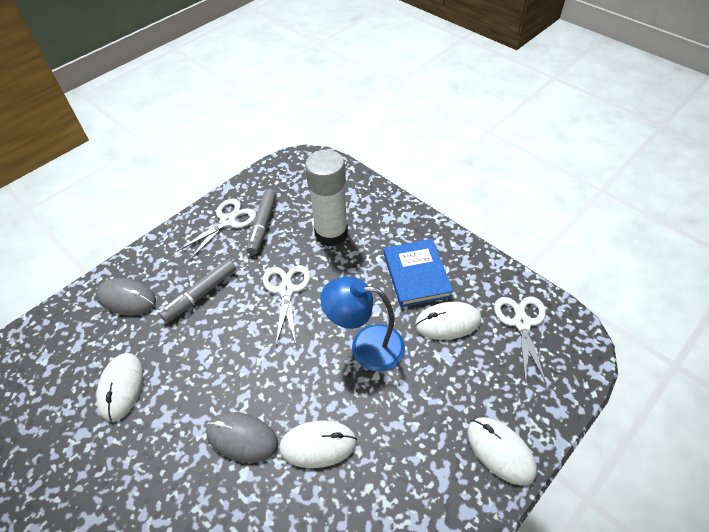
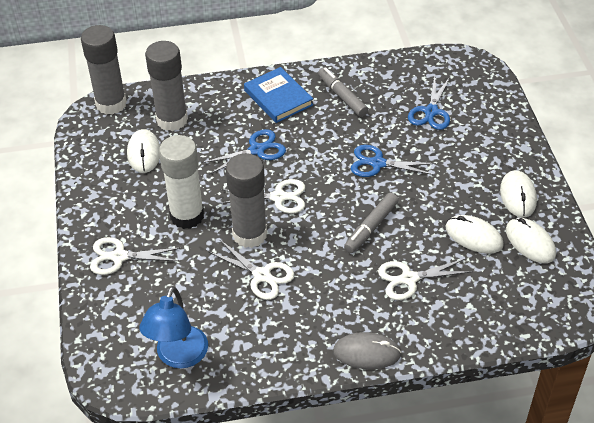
blue scissors: none = 0 -> [202,129,286,175] [351,145,436,177] [408,76,450,130] = 3
grey glue stick: none = 0 -> [81,25,127,115] [145,41,188,131] [226,153,267,248] = 3
grey mouse: [96,278,156,315] [206,412,278,463] = 2 -> [333,332,401,369] = 1
white scissors: [177,199,256,260] [263,265,310,344] [494,297,547,385] = 3 -> [90,237,182,275] [209,240,294,300] [220,179,305,214] [378,258,473,300] = 4

